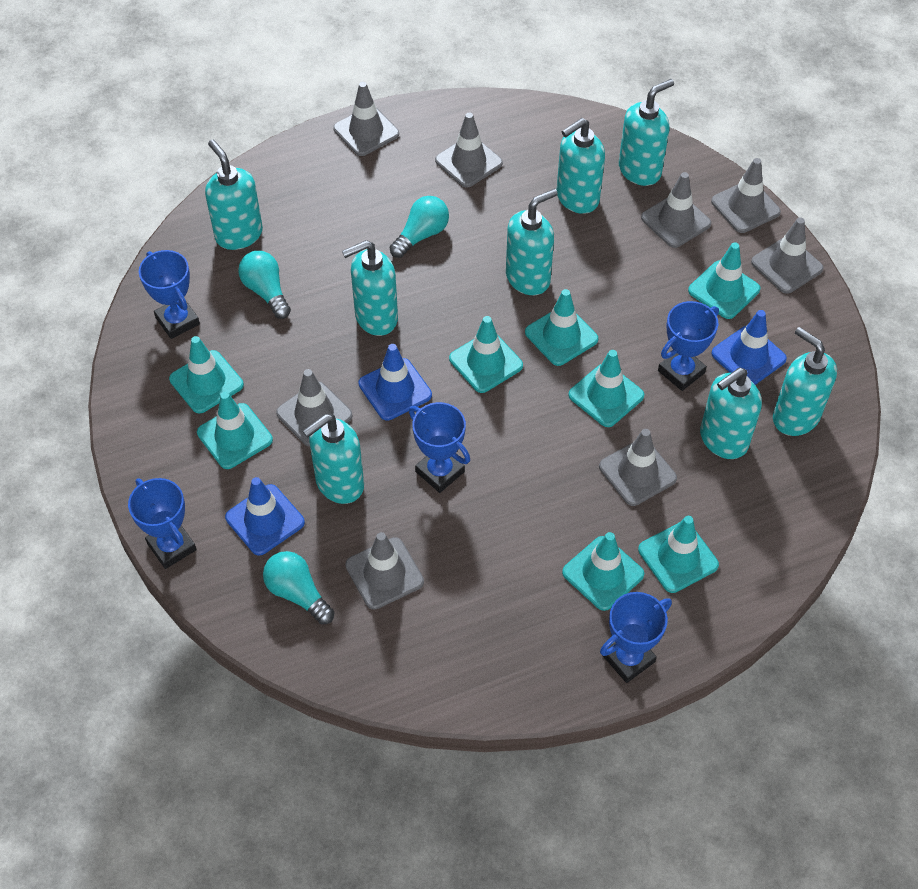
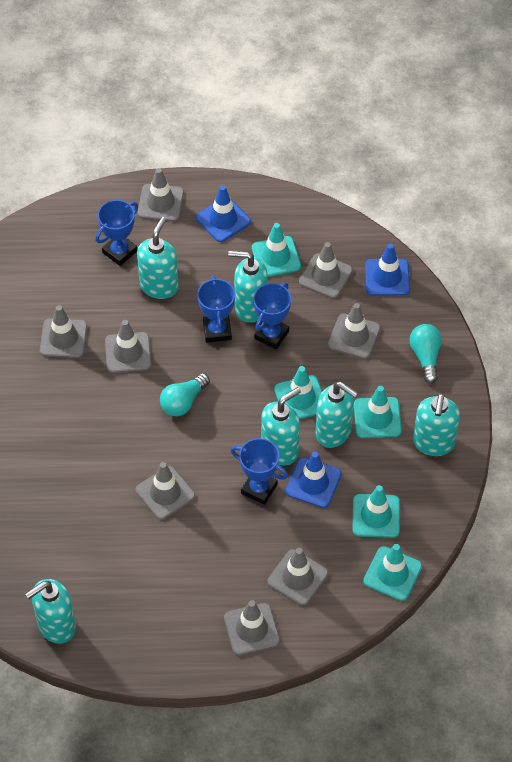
blue trophy: [128,478,197,569] [139,250,200,339] [409,402,470,493] [600,592,672,683] [658,301,719,391] = 5 -> [95,200,138,266] [197,276,235,343] [231,438,288,505] [253,283,291,349] = 4
turquoise light bulb: [238,251,291,319] [263,551,335,625] [390,196,449,258] = 3 -> [160,373,210,416] [410,324,442,384] = 2
turquoise soap dispenser: [205,140,263,250] [303,414,364,504] [342,240,398,336] [506,189,558,295] [557,118,605,214] [619,79,674,186] [700,368,762,459] [773,327,837,436] = 8 -> [25,579,76,644] [137,217,179,299] [228,251,268,323] [261,387,301,465] [316,382,358,448] [413,393,460,456] = 6
turquoise traffic cone: [169,336,244,414] [197,392,273,469] [449,316,523,393] [525,289,598,366] [562,532,644,611] [568,350,644,427] [638,516,719,593] [688,242,760,319] = 8 -> [252,223,301,277] [274,366,322,419] [353,485,400,538] [354,386,402,438] [363,544,422,601] = 5

